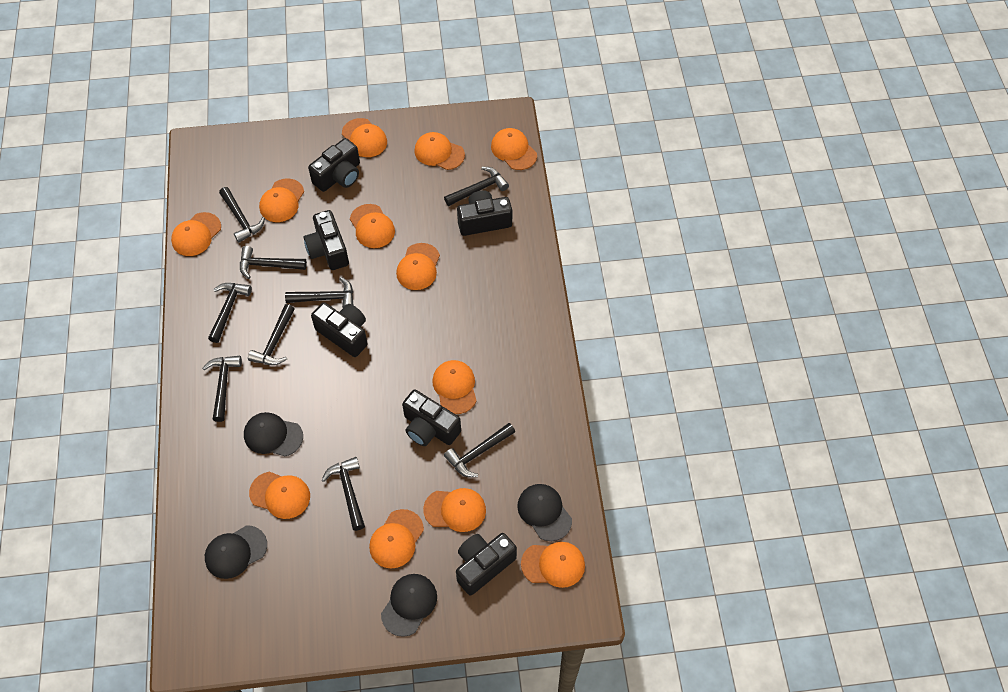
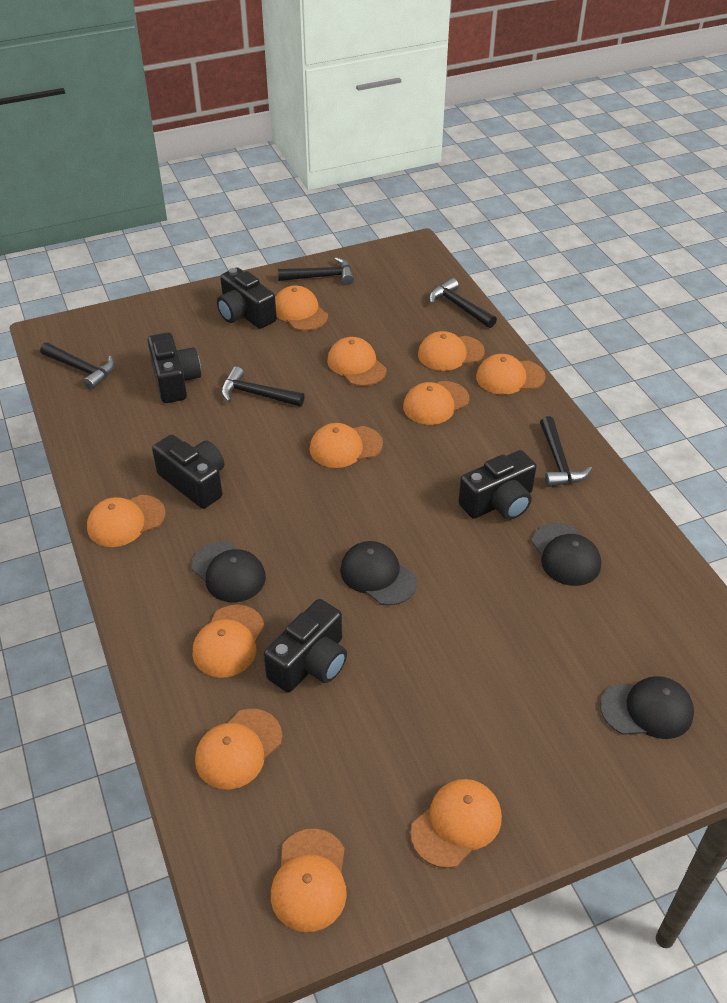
black camera: [304,210,349,270] [308,138,360,192] [311,302,368,357] [402,390,461,446] [456,533,517,596] [457,190,512,236] = 6 -> [147,332,201,403] [152,434,224,509] [217,268,277,329] [264,599,347,693] [458,450,537,520] = 5
black hammer: [202,356,242,422] [208,283,252,343] [219,187,265,243] [240,246,307,279] [248,304,295,365] [285,277,353,308] [322,457,365,531] [444,167,509,206] [444,423,515,477] = 9 -> [40,342,114,390] [221,367,305,406] [278,257,354,285] [429,278,497,328] [540,416,592,487] = 5
orange cap: [171,212,221,256] [249,472,310,519] [259,178,304,222] [342,118,387,157] [350,204,395,248] [369,509,424,568] [396,243,440,290] [414,132,465,170] [423,488,486,532] [432,360,477,414] [491,128,537,170] [521,542,585,588] = 12 -> [87,495,165,547] [193,605,264,678] [195,709,282,790] [271,829,347,932] [275,285,328,331] [310,423,383,468] [327,337,386,386] [403,381,469,425] [410,779,502,868] [418,331,485,371] [476,354,545,395] = 11

